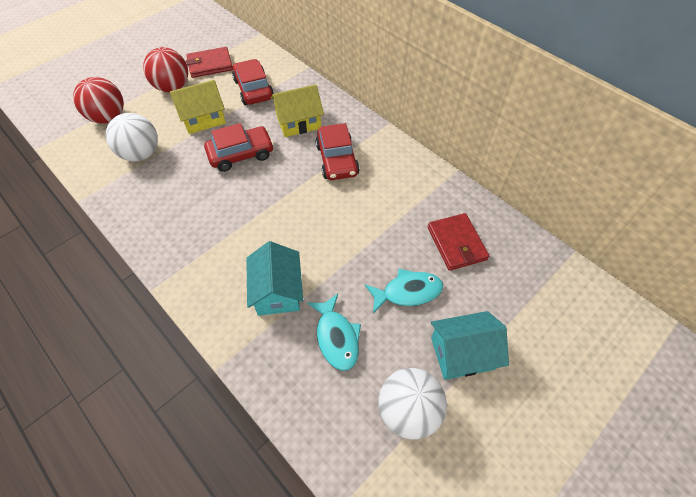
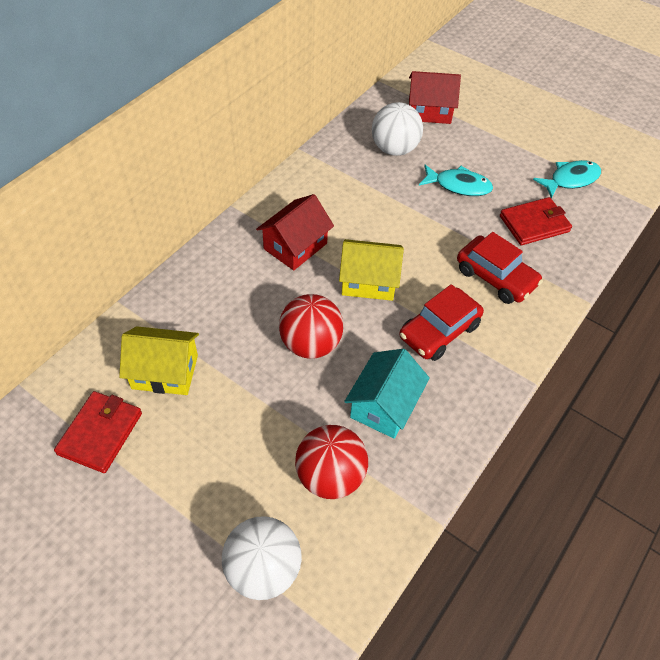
red car: [204,123,274,172] [232,59,274,105] [316,123,360,180] = 3 -> [399,284,484,361] [457,232,543,304] = 2
red house: none = 0 -> [256,194,334,270] [409,71,461,124] = 2
turquoise house: [246,241,303,316] [431,311,509,380] = 2 -> [344,349,430,439] = 1

